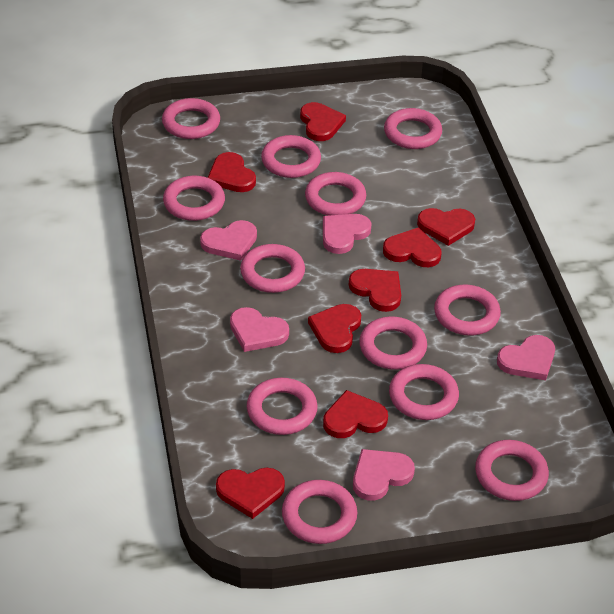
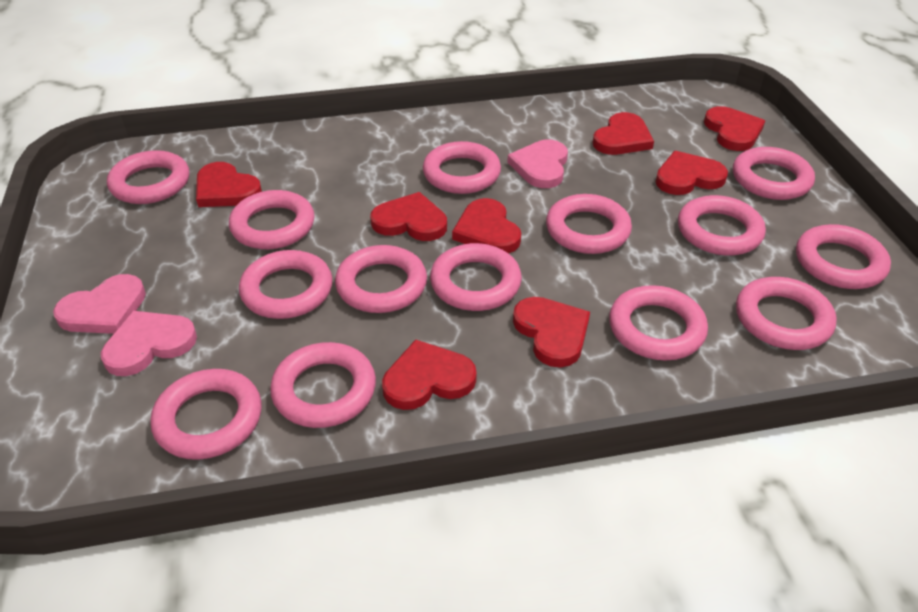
pink heart: [200,220,257,261] [230,307,289,352] [323,214,372,254] [353,449,415,501] [497,335,555,380] = 5 -> [53,274,146,334] [101,311,197,376] [507,139,568,188] = 3
pink ring: [162,98,220,139] [163,176,225,221] [240,244,305,293] [246,378,318,435] [261,135,321,178] [282,480,357,544] [305,172,366,216] [359,317,427,370] [384,108,442,149] [389,364,459,420] [434,285,501,335] [475,440,549,501] = 12 -> [107,150,189,204] [150,369,262,460] [229,190,314,249] [239,250,333,319] [270,342,376,428] [335,245,427,313] [423,141,501,194] [430,243,522,311] [546,194,632,254] [609,285,708,361] [678,195,766,256] [733,147,815,200] [736,277,837,350] [796,224,891,289] = 14

